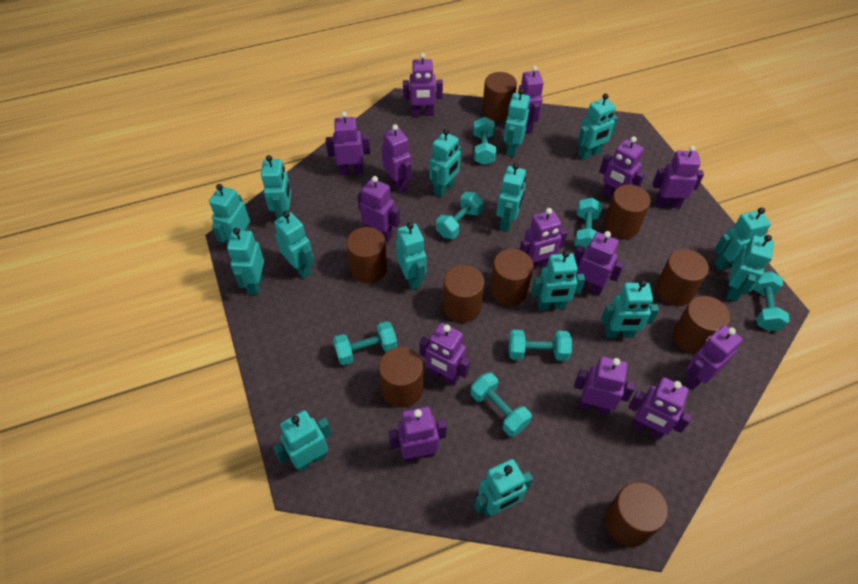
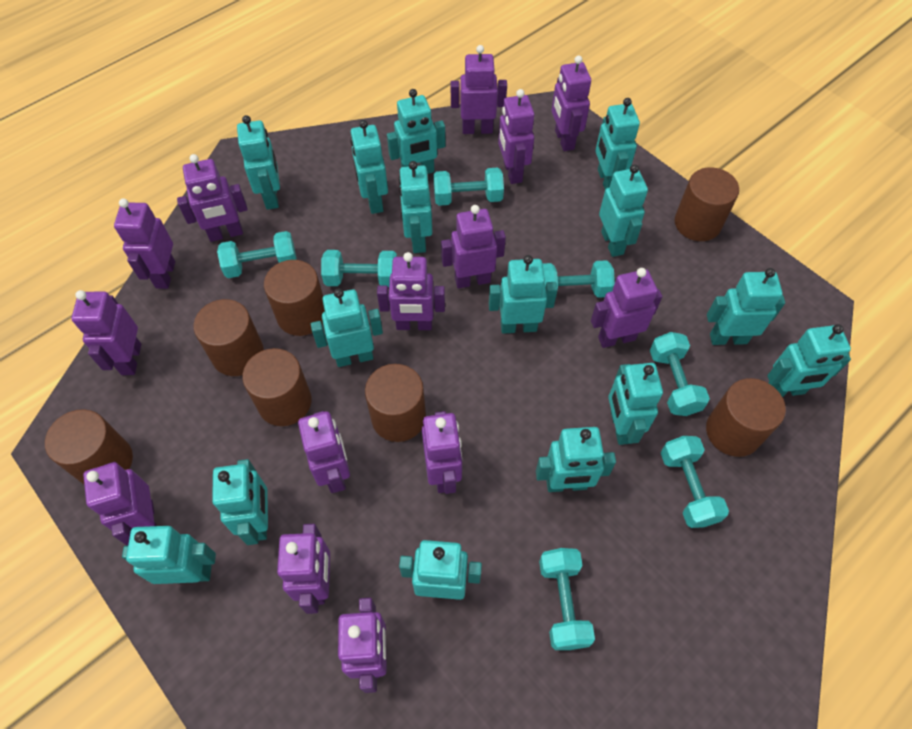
brown cylinder: [346,227,387,283] [379,347,423,408] [443,265,484,322] [482,72,517,122] [490,249,534,306] [604,185,651,239] [605,482,668,547] [656,249,709,306] [673,296,730,354] = 9 -> [45,409,133,484] [193,299,264,376] [242,348,312,426] [264,260,325,336] [365,364,426,442] [675,167,739,241] [706,378,786,457] = 7

